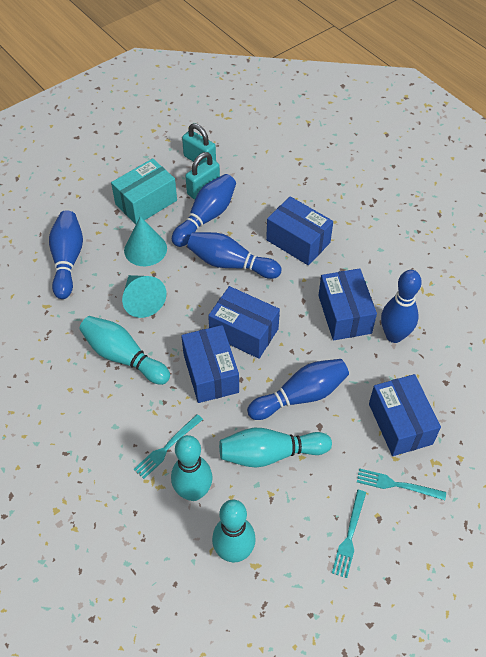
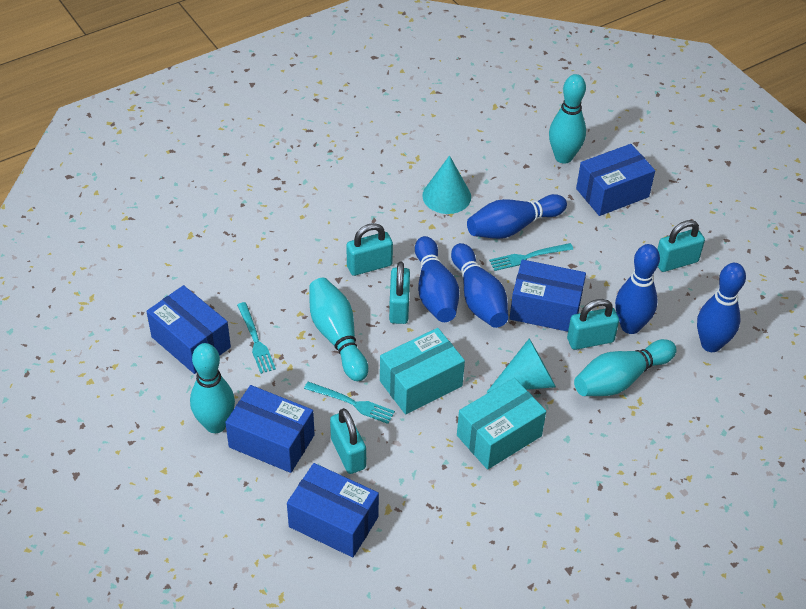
turquoise box: [111,158,177,224] = 1 -> [380,328,465,414] [457,378,546,470] = 2
turquoise padlock: [182,123,216,165] [185,152,220,200] = 2 -> [330,408,366,474] [346,223,393,276] [389,262,410,324] [567,299,619,350] [658,220,705,272] = 5

